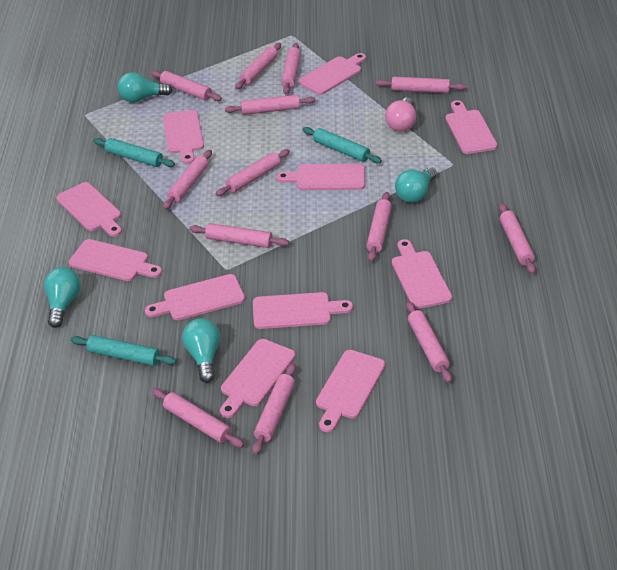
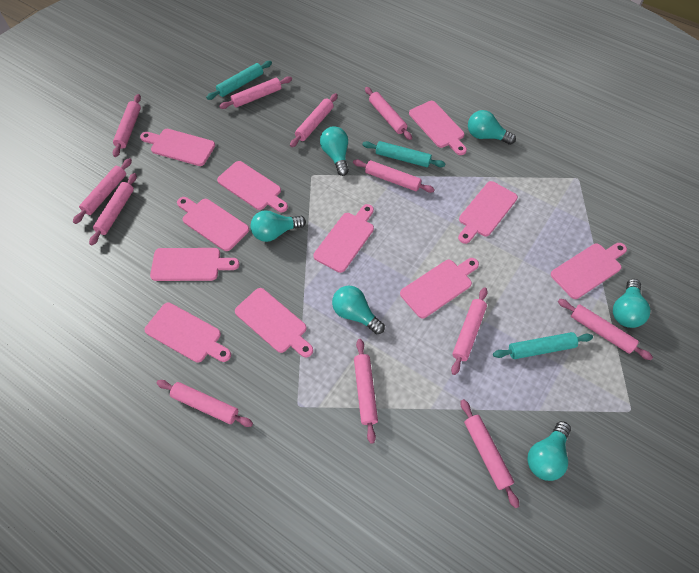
pink light bulb: [385,97,416,132] = 1 -> none = 0
pink rolling pin: [151,70,222,101] [152,388,244,448] [163,150,212,210] [189,223,289,248] [216,149,290,196] [225,95,316,115] [235,43,281,89] [252,363,296,455] [281,43,301,94] [366,192,392,262] [376,77,466,93] [406,301,452,383] [499,203,536,274] = 13 -> [73,158,132,224] [89,173,137,245] [113,94,141,157] [156,380,253,427] [219,77,292,109] [290,93,338,147] [353,159,435,193] [354,339,378,444] [365,87,412,140] [451,287,488,375] [460,399,519,508] [558,299,653,360] = 12
turquoise light bulb: [44,267,81,328] [118,72,172,102] [182,318,220,383] [395,167,437,203] = 4 -> [250,210,306,242] [320,126,349,176] [332,286,385,334] [468,110,516,145] [527,421,571,481] [613,279,651,328] = 6

